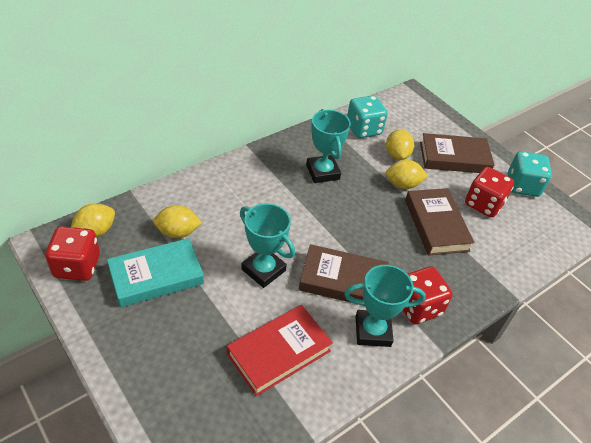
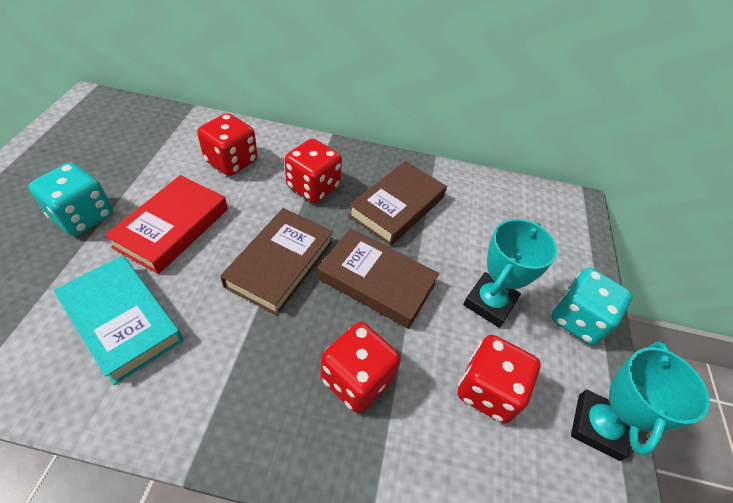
red dice: [45,226,100,281] [403,267,453,324] [465,167,514,217] = 3 -> [197,113,258,176] [285,139,342,203] [320,322,401,413] [458,335,540,423] = 4
turquoise trophy: [240,203,295,288] [306,109,351,183] [344,265,426,347] = 3 -> [463,219,558,328] [571,342,710,461] = 2
yellow lemon: [71,203,115,237] [153,205,202,238] [386,129,414,160] [386,160,428,189] = 4 -> none = 0

